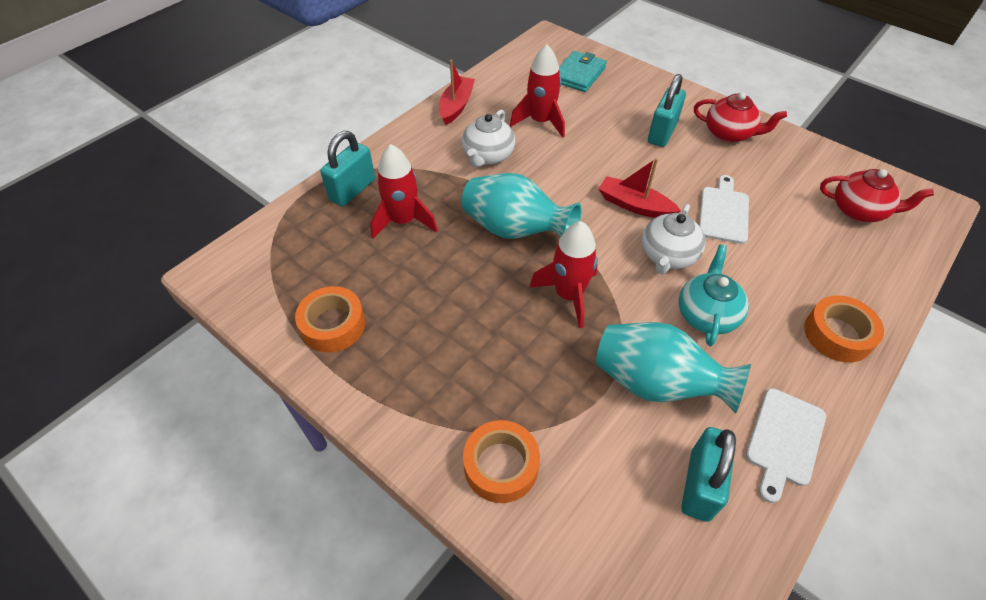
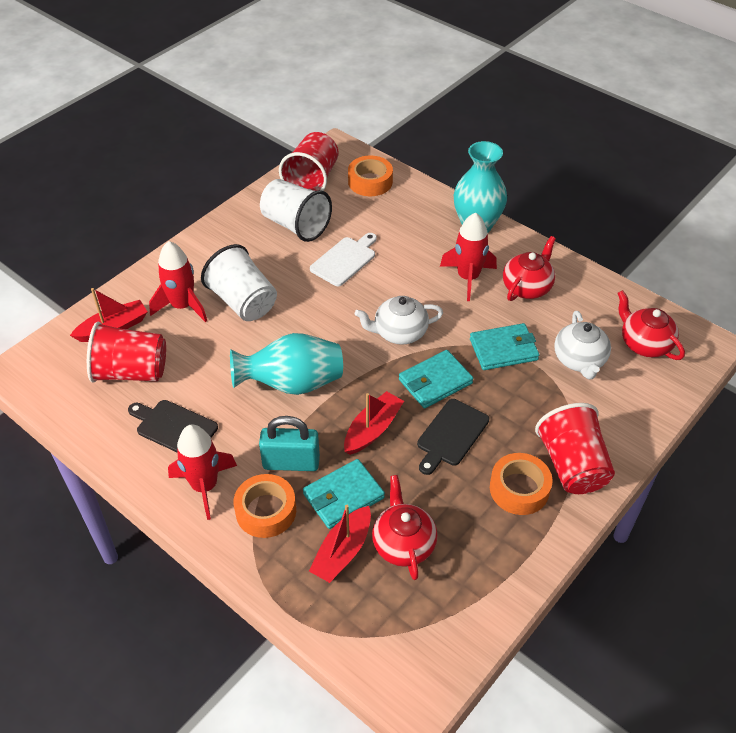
black cutting board: none = 0 -> [128,400,218,453] [417,399,489,475] = 2
red boat: [439,60,475,125] [598,158,681,218] = 2 -> [70,288,148,342] [309,505,371,583] [344,391,404,455] = 3
red cup: none = 0 -> [87,322,166,383] [279,132,338,191] [535,403,615,494] = 3
red teapot: [694,92,787,143] [820,169,934,222] = 2 -> [372,475,437,580] [503,236,556,301] [617,290,685,360] = 3
turquoise padlock: [320,131,375,206] [648,74,686,147] [681,427,736,522] = 3 -> [259,416,320,471] = 1
turquoise teapot: [679,245,749,346] = 1 -> none = 0
turquoise wallet: [559,51,607,92] = 1 -> [303,459,385,529] [399,350,473,408] [470,323,539,370] = 3
white cup: none = 0 -> [201,244,277,321] [260,179,332,242] = 2
white cutting board: [699,175,749,244] [746,388,826,503] = 2 -> [310,233,377,286] = 1

